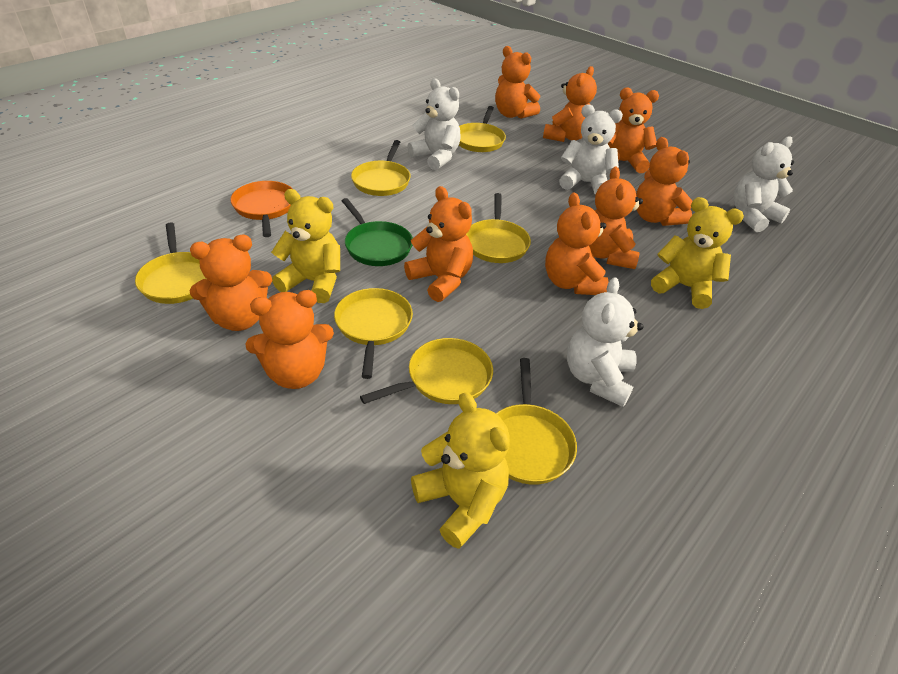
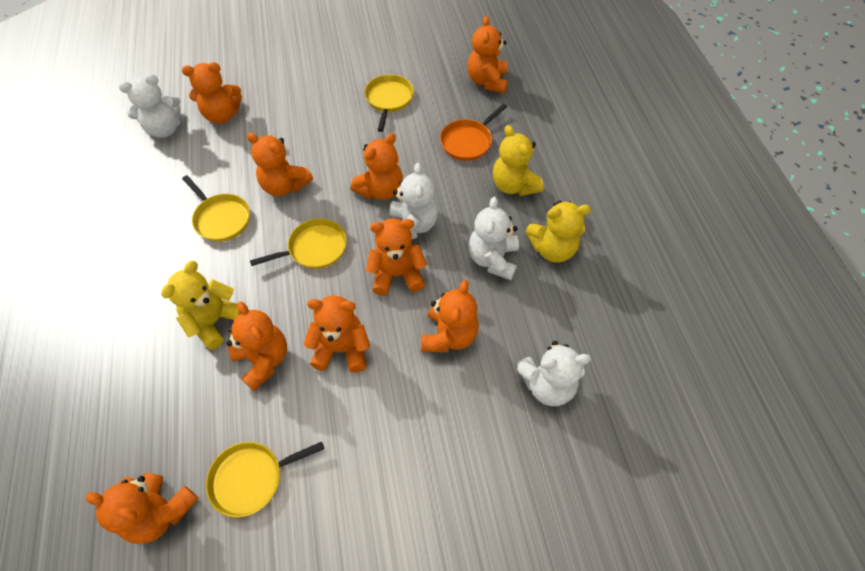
green pan: [342,198,413,266] = 1 -> none = 0
yellow pan: [135,222,206,304] [334,288,413,379] [351,140,411,196] [360,338,493,404] [459,106,506,152] [466,193,531,263] [496,358,577,485] = 7 -> [182,175,250,242] [206,442,324,518] [250,219,347,269] [364,75,414,132] = 4

